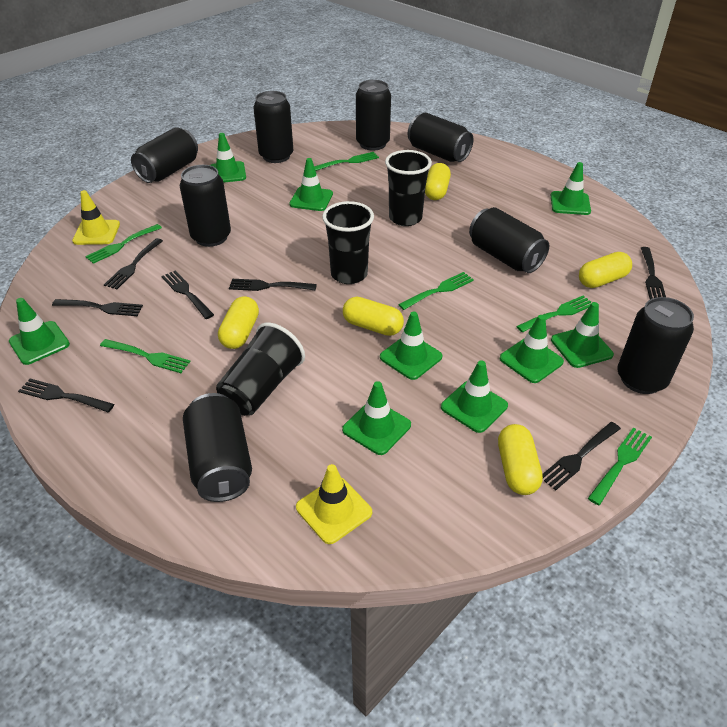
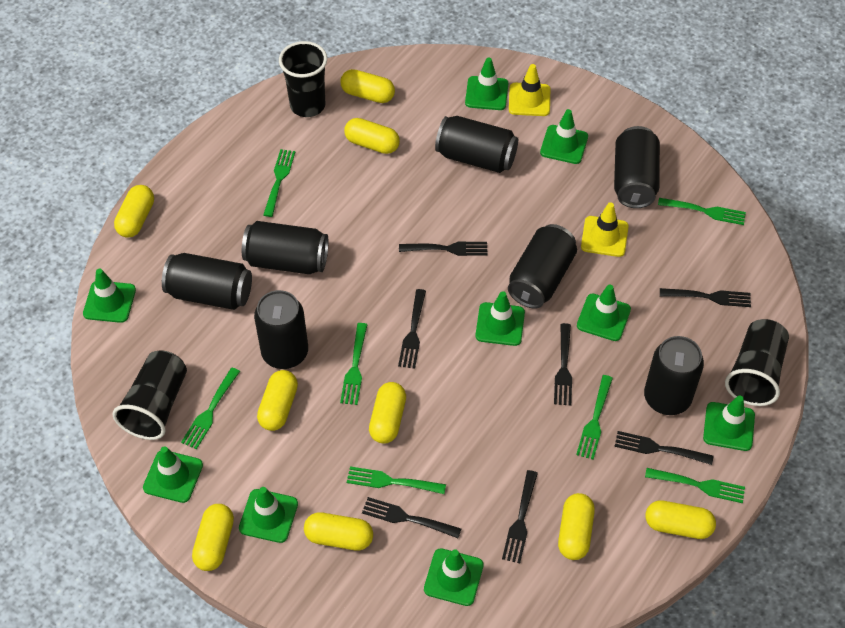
black can: [131,127,198,183] [180,165,231,247] [183,393,252,502] [253,91,293,163] [356,80,391,151] [408,113,473,162] [469,207,549,273] [617,297,694,394] = 8 -> [162,253,252,310] [242,221,328,274] [254,290,308,369] [435,116,518,173] [508,224,577,309] [614,126,660,208] [644,336,704,415] = 7
green fork: [85,224,162,264] [100,339,190,373] [314,152,379,171] [398,272,474,310] [516,296,591,332] [588,427,652,505] = 6 -> [181,368,240,449] [263,149,295,217] [340,323,368,405] [347,466,446,494] [576,375,613,460] [645,468,745,503] [658,198,746,225] = 7
yellow capsule: [218,296,259,349] [343,297,404,336] [425,163,451,200] [498,424,543,495] [579,252,632,288] = 5 -> [114,185,154,238] [192,504,234,571] [257,370,298,431] [304,512,373,550] [340,69,395,103] [344,118,400,154] [369,382,406,444] [558,493,595,560] [645,500,716,539] = 9

